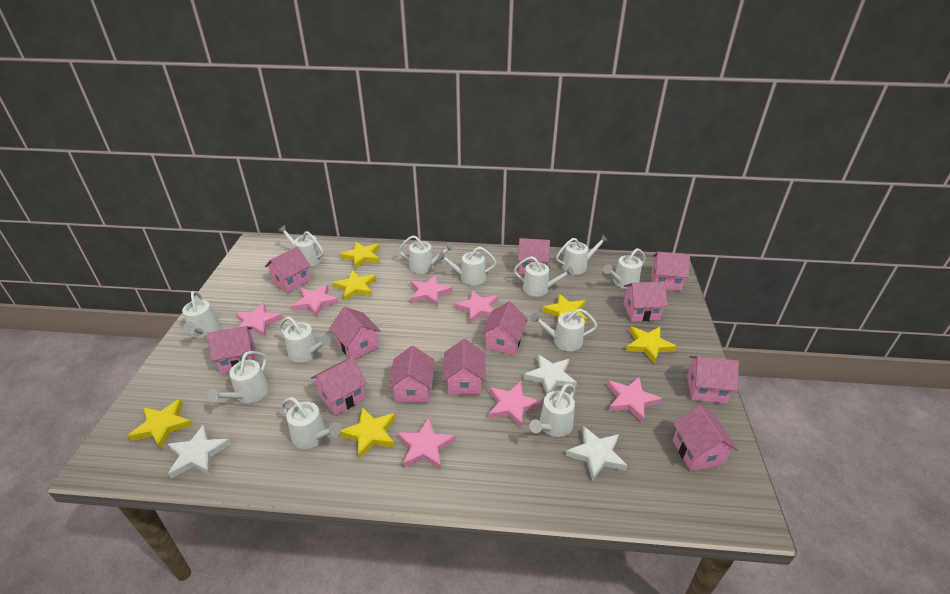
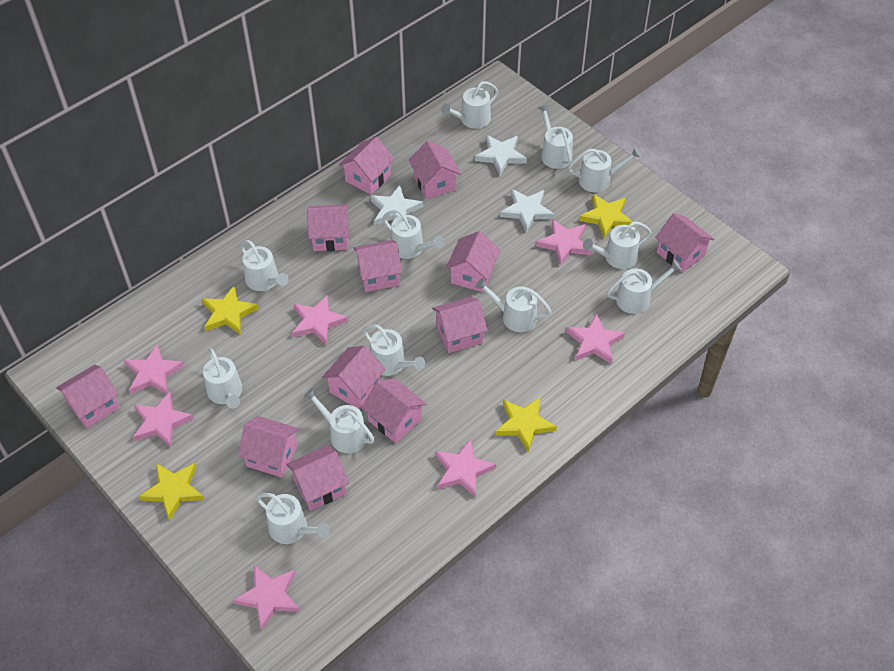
yellow star: [128,399,193,450] [333,270,376,301] [340,242,380,269] [340,407,396,459] [542,294,587,324] [626,326,677,364] = 6 -> [139,463,204,521] [202,286,259,335] [495,397,557,453] [579,194,633,238] = 4

